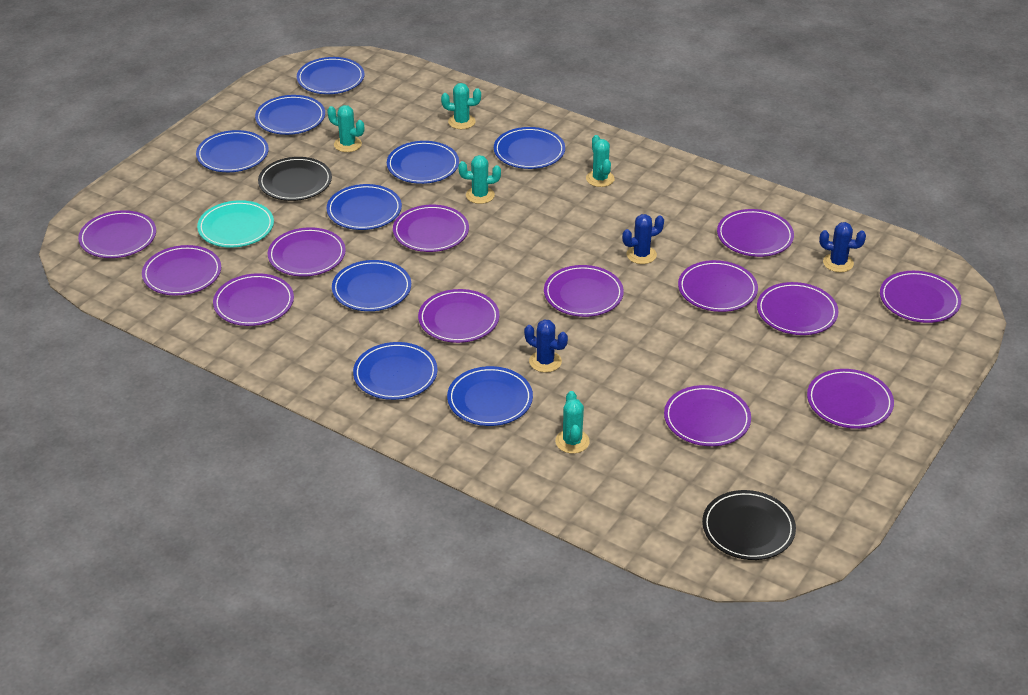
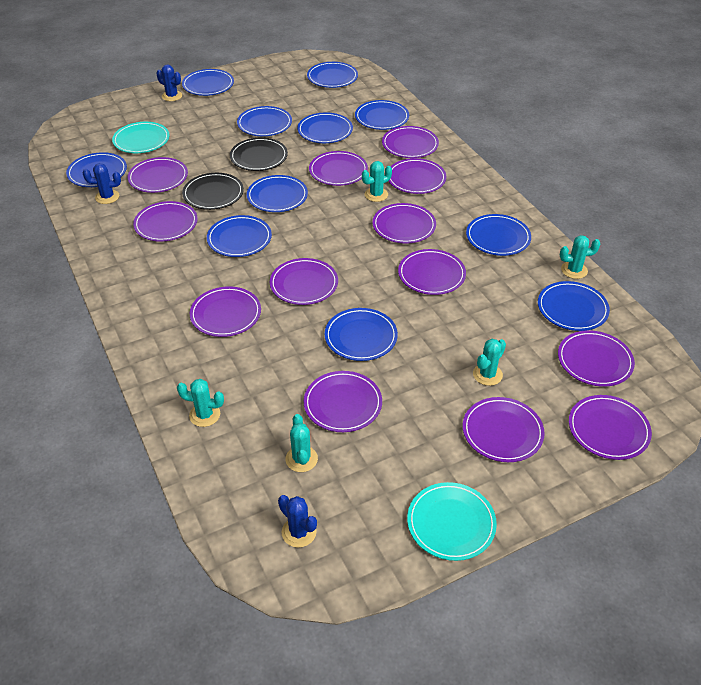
blue plate: [196,130,269,172] [255,95,325,135] [297,57,364,94] [326,184,402,230] [332,260,411,311] [353,342,437,400] [387,141,459,184] [447,366,533,426] [494,127,565,169] = 9 -> [66,152,127,187] [182,69,234,96] [207,215,272,257] [237,106,292,136] [247,175,308,212] [297,112,353,143] [307,62,358,88] [325,308,398,361] [355,100,409,130] [466,214,531,256] [538,281,610,331] = 11
turquoise plate: [197,200,274,248] = 1 -> [112,122,169,153] [407,482,497,561] = 2

